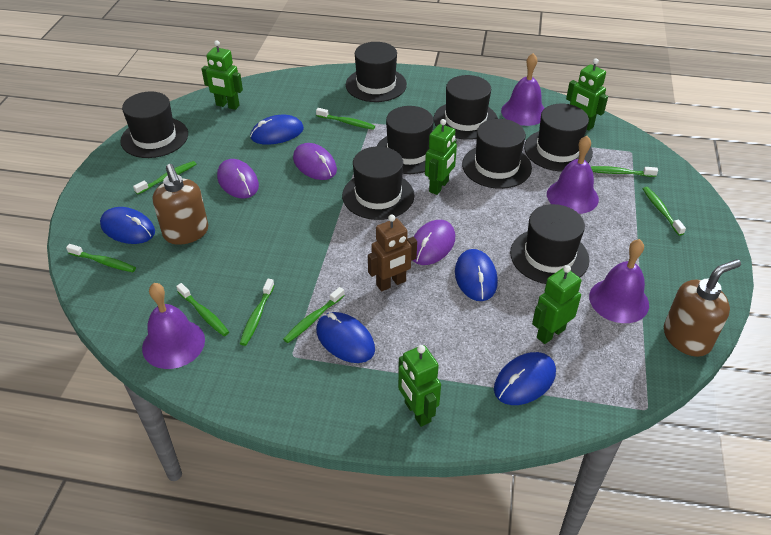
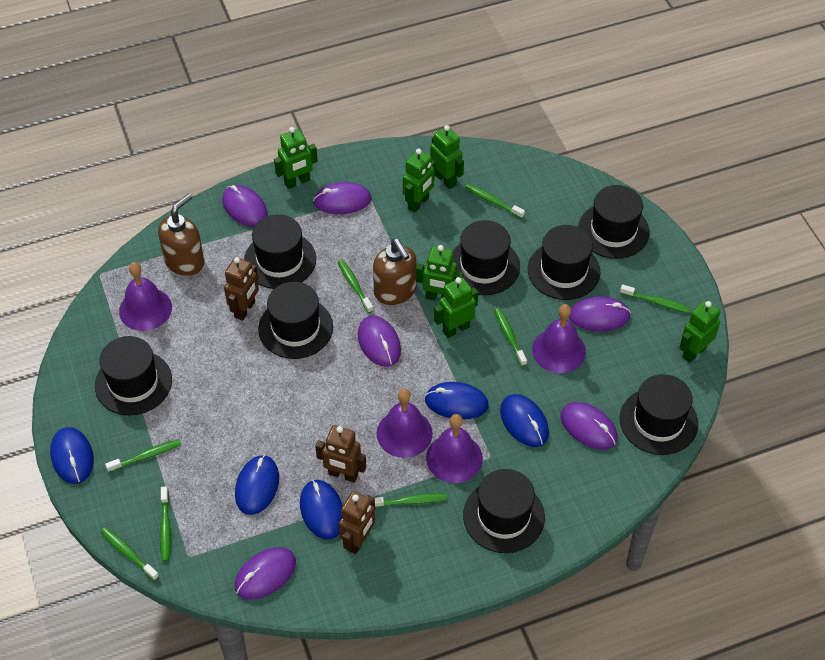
brown robot: [368,215,417,291] = 1 -> [224,257,259,321] [315,425,366,483] [339,491,375,554] = 3
green robot: [201,40,243,110] [398,345,441,427] [425,119,457,195] [532,265,581,344] [566,58,608,131] = 5 -> [274,127,318,189] [403,149,436,213] [416,245,463,301] [430,125,464,189] [434,277,478,338] [679,300,720,363] = 6
purple mouse: [217,159,259,198] [293,143,337,180] [412,220,455,265] = 3 -> [222,185,268,227] [235,547,296,599] [313,182,372,214] [358,316,401,367] [560,402,618,450] [569,296,631,332] = 6

